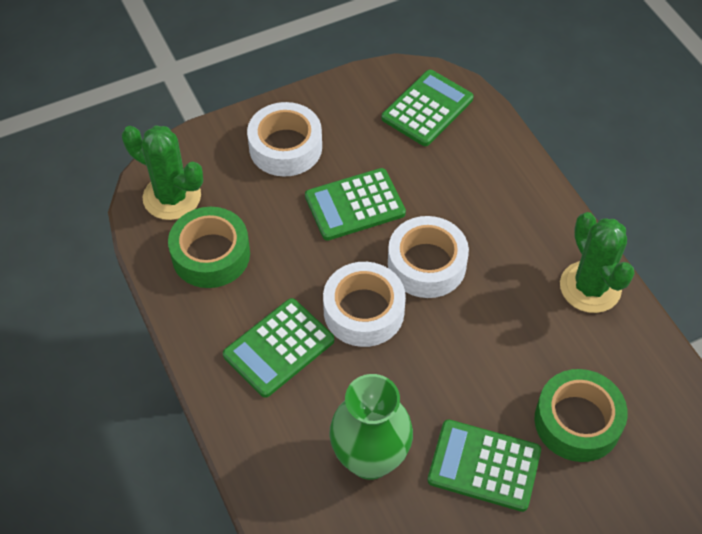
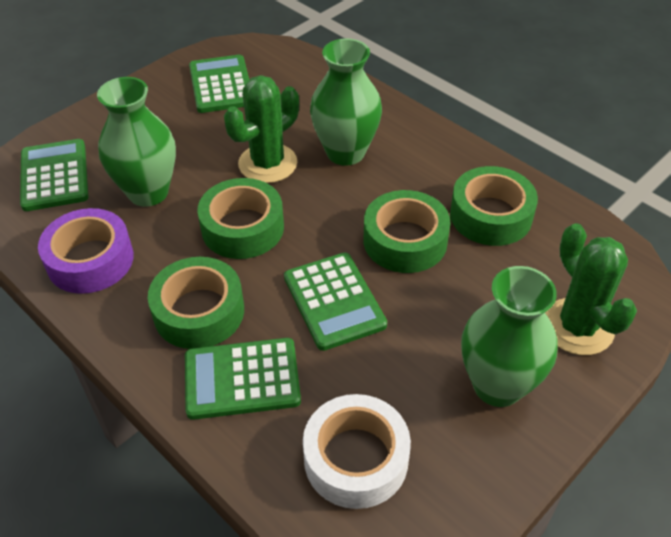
green tape: [168,207,250,288] [535,369,628,462] = 2 -> [148,257,244,349] [197,178,284,259] [364,190,451,273] [450,166,538,246] = 4
green vase: [329,374,413,480] = 1 -> [97,77,176,207] [310,38,382,166] [461,266,558,407] = 3
purple tape: none = 0 -> [38,208,134,294] = 1
white tape: [247,102,322,177] [323,262,406,347] [388,216,469,298] = 3 -> [303,394,411,509] = 1

